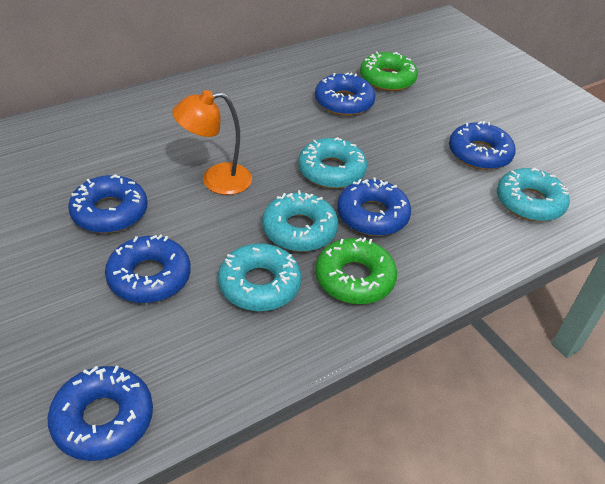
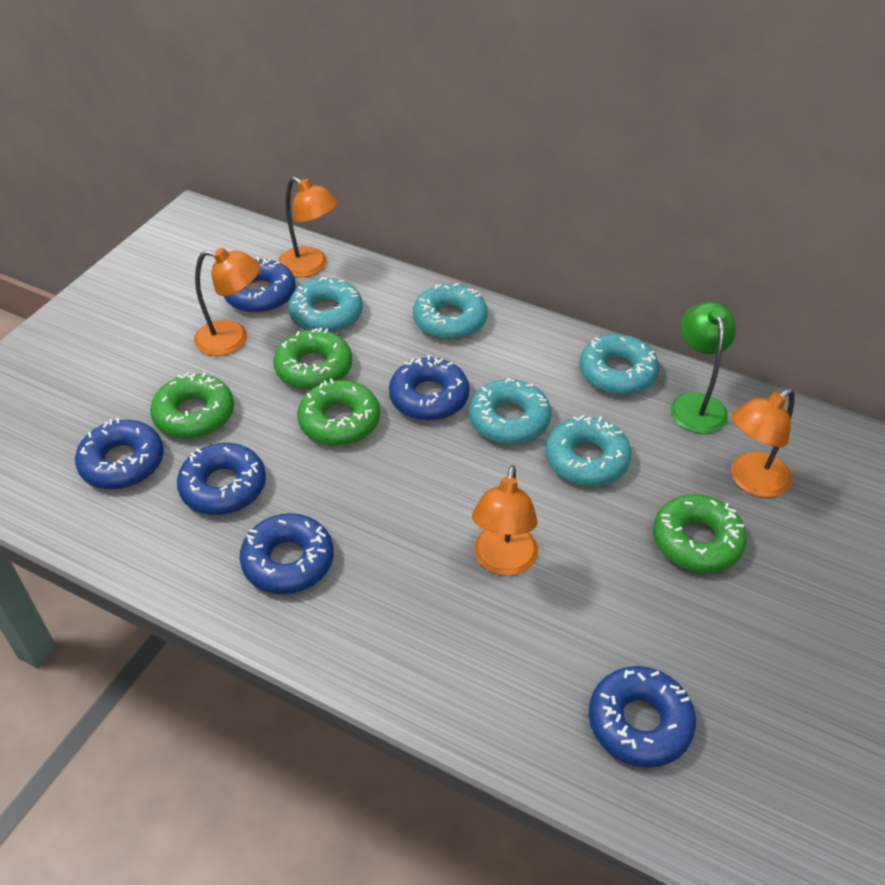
green donut: [315,237,397,304] [360,52,418,91] = 2 -> [150,372,234,439] [273,328,352,390] [297,378,380,446] [653,494,747,573] = 4
green lamp: none = 0 -> [671,302,736,434] = 1
orange lamp: [172,90,252,195] = 1 -> [194,248,260,356] [278,177,338,277] [472,465,538,576] [731,389,795,497] = 4
turquoise donut: [218,243,302,311] [262,190,339,252] [298,137,367,189] [497,167,570,222] = 4 -> [288,277,363,333] [413,283,488,340] [469,378,551,444] [545,415,631,486] [580,334,659,395] = 5

